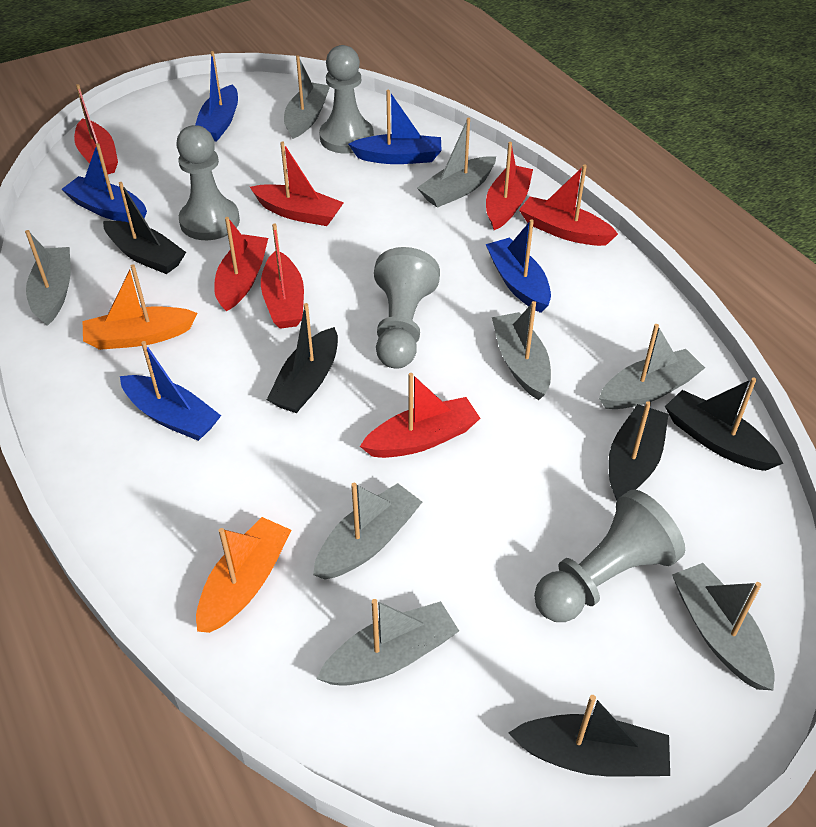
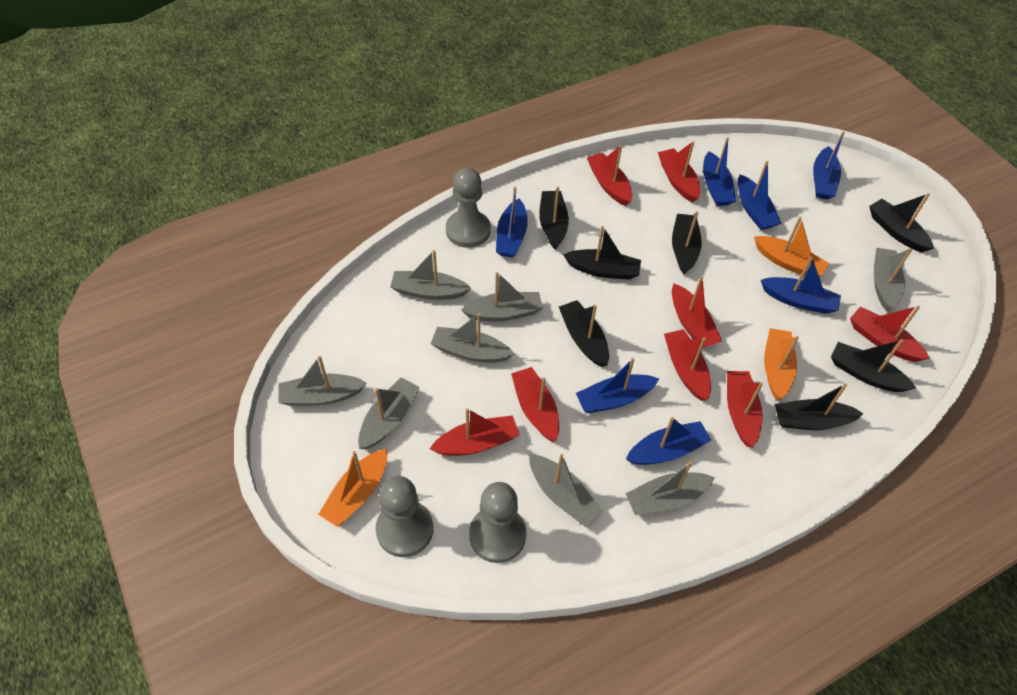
black boat: [103,182,186,274] [267,303,338,413] [508,695,670,777] [608,401,669,501] [665,378,783,471] = 5 -> [539,186,569,250] [559,300,609,367] [563,226,641,280] [672,211,702,274] [775,383,864,430] [831,339,916,392] [869,193,934,252] = 7
blue boat: [61,143,147,222] [120,341,221,441] [195,51,238,141] [348,90,442,164] [486,219,551,313] = 5 -> [496,187,528,258] [576,358,659,413] [626,417,712,465] [703,137,736,206] [738,161,782,230] [761,257,841,314] [813,132,845,199] = 7
grey pawn: [176,125,240,240] [319,45,374,154] [374,247,440,369] [534,490,685,622] = 4 -> [376,476,433,557] [446,168,491,248] [469,482,526,563] = 3
orange boat: [83,264,198,350] [196,517,292,633] = 2 -> [318,449,387,527] [754,217,829,277] [764,328,799,400] = 3
red boat: [74,84,118,174] [214,217,268,312] [250,141,344,226] [261,223,304,329] [360,373,481,458] [486,141,533,230] [519,164,618,246] = 7 -> [430,408,520,456] [511,367,559,442] [587,145,632,206] [658,141,700,203] [664,329,711,401] [672,276,722,348] [727,371,763,447] [850,305,930,362] = 8

